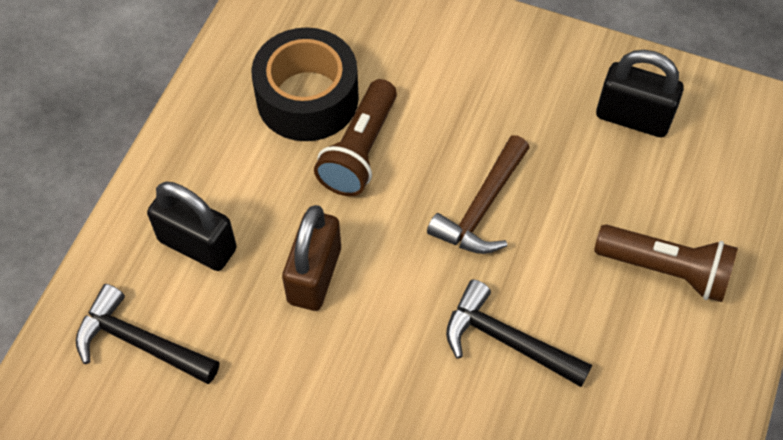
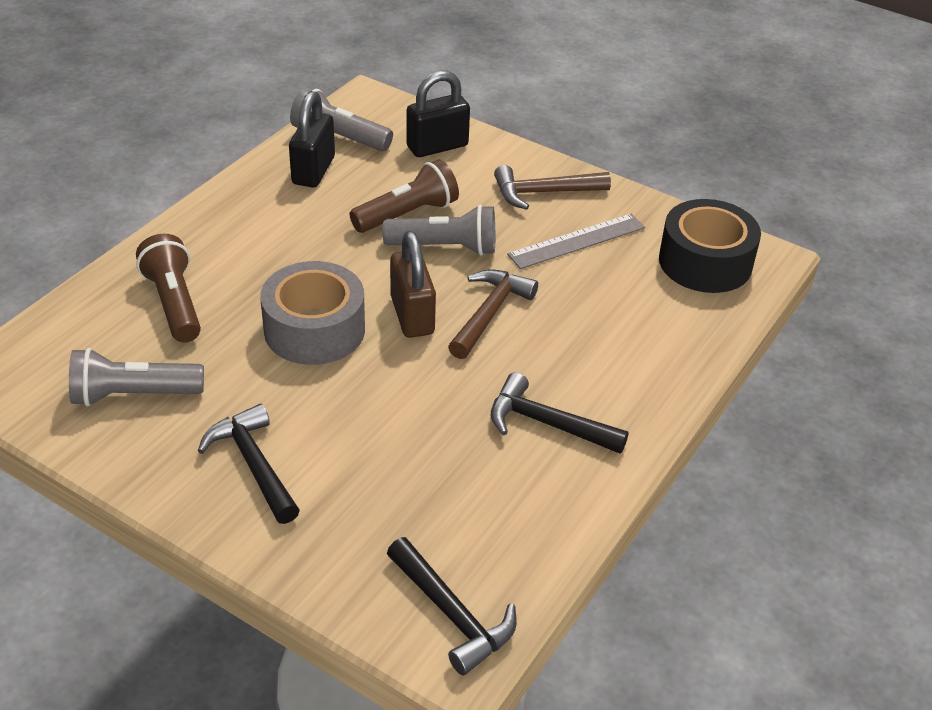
black hammer: [76,284,219,384] [446,279,592,387] = 2 -> [198,404,300,524] [387,537,517,675] [491,372,629,454] = 3
brown hammer: [427,135,530,254] = 1 -> [448,270,538,359] [494,165,611,210] = 2
grey flashlight: none = 0 -> [69,348,204,406] [290,86,393,151] [382,205,495,256] = 3
grey ruler: none = 0 -> [507,214,645,269] = 1
grey tape: none = 0 -> [260,261,365,365] = 1

